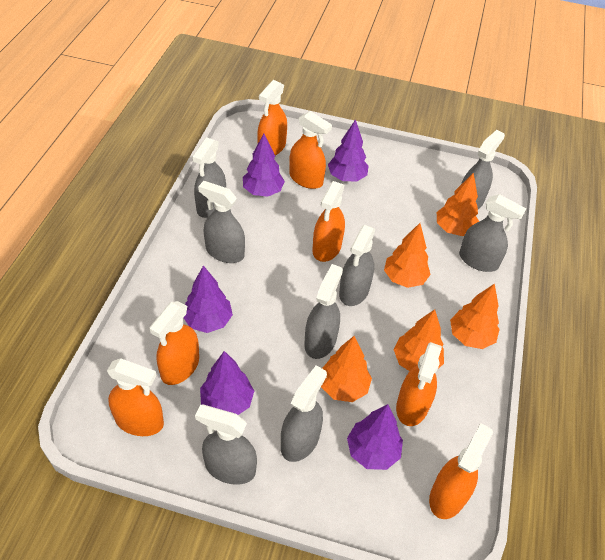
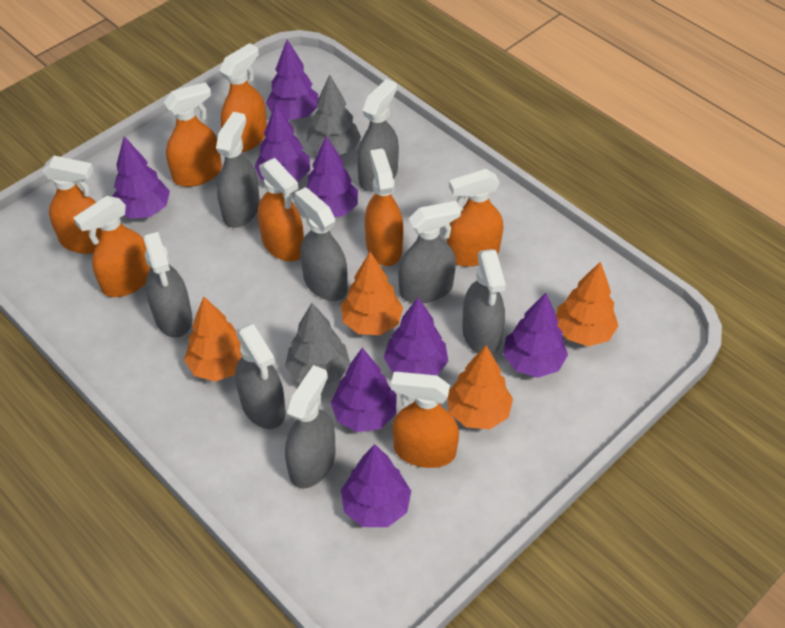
grey tree: none = 0 -> [285,303,350,385] [306,74,361,155] = 2
orange spray bottle: [107,358,164,436] [150,301,199,385] [257,80,287,155] [289,111,332,189] [312,181,345,262] [396,342,442,426] [429,423,493,519] = 7 -> [42,156,101,254] [74,196,151,297] [164,82,222,187] [219,43,267,153] [258,158,304,261] [365,149,403,266] [391,372,459,468] [447,169,503,267] = 8
orange tree: [321,336,372,402] [384,223,431,288] [394,309,444,371] [437,172,479,236] [450,284,500,349] = 5 -> [184,297,242,381] [341,252,403,335] [447,345,513,429] [556,261,618,346] = 4
purple tree: [183,265,233,333] [200,351,254,415] [243,134,285,197] [328,119,369,182] [347,404,403,470] = 5 -> [112,136,170,219] [254,103,310,182] [266,39,318,120] [306,136,358,217] [331,348,397,432] [341,444,411,527] [384,297,448,375] [503,293,568,378] = 8

